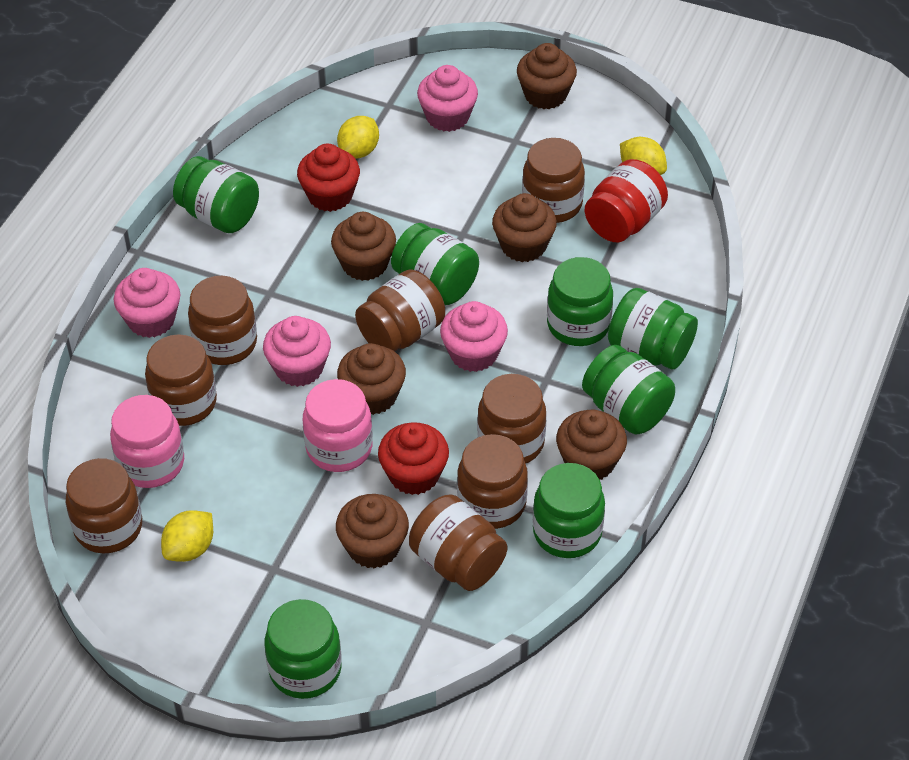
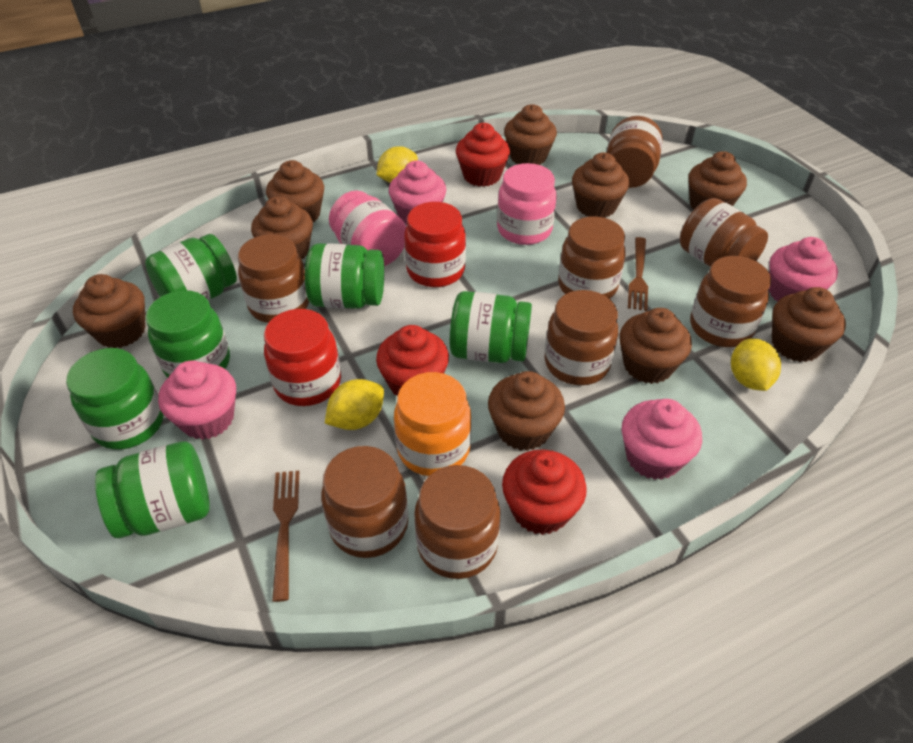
brown cupcake: [331,212,396,281] [336,494,409,569] [337,343,406,415] [492,193,557,262] [517,43,577,109] [556,410,627,480] = 6 -> [73,274,145,348] [251,196,313,259] [266,160,324,222] [488,371,565,451] [504,104,557,165] [572,152,629,218] [620,308,692,384] [688,151,747,209] [772,287,846,362] = 9
brown fork: none = 0 -> [272,471,299,602] [628,237,648,311] = 2
green jar: [173,156,259,233] [265,599,342,699] [391,223,479,305] [533,463,605,558] [547,257,613,346] [582,345,675,435] [608,288,698,369] = 7 -> [66,348,164,450] [95,441,210,538] [145,234,237,301] [145,290,230,378] [305,243,384,309] [450,291,532,363] = 6
orange jar: none = 0 -> [394,372,472,476] = 1
red cupcake: [297,144,360,212] [378,422,449,495] = 2 -> [376,325,449,396] [456,123,510,187] [502,449,587,535] = 3
red jar: [585,159,668,242] = 1 -> [264,309,341,406] [404,202,466,287] = 2

